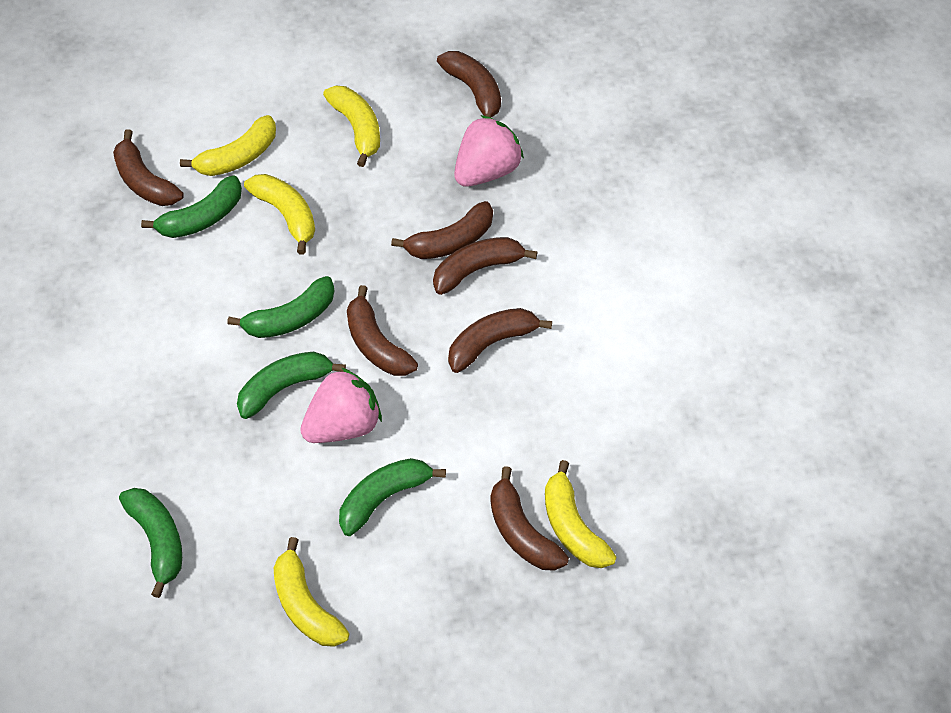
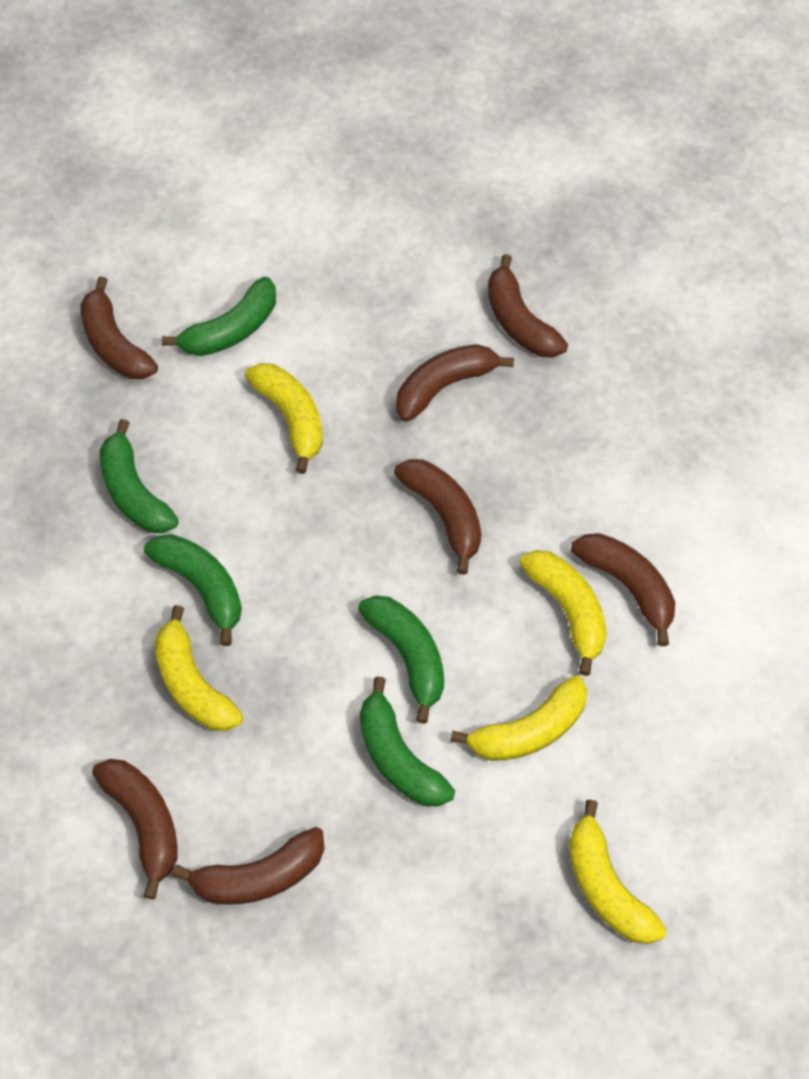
pink strawberry: [300,367,382,443] [454,115,524,187] = 2 -> none = 0

